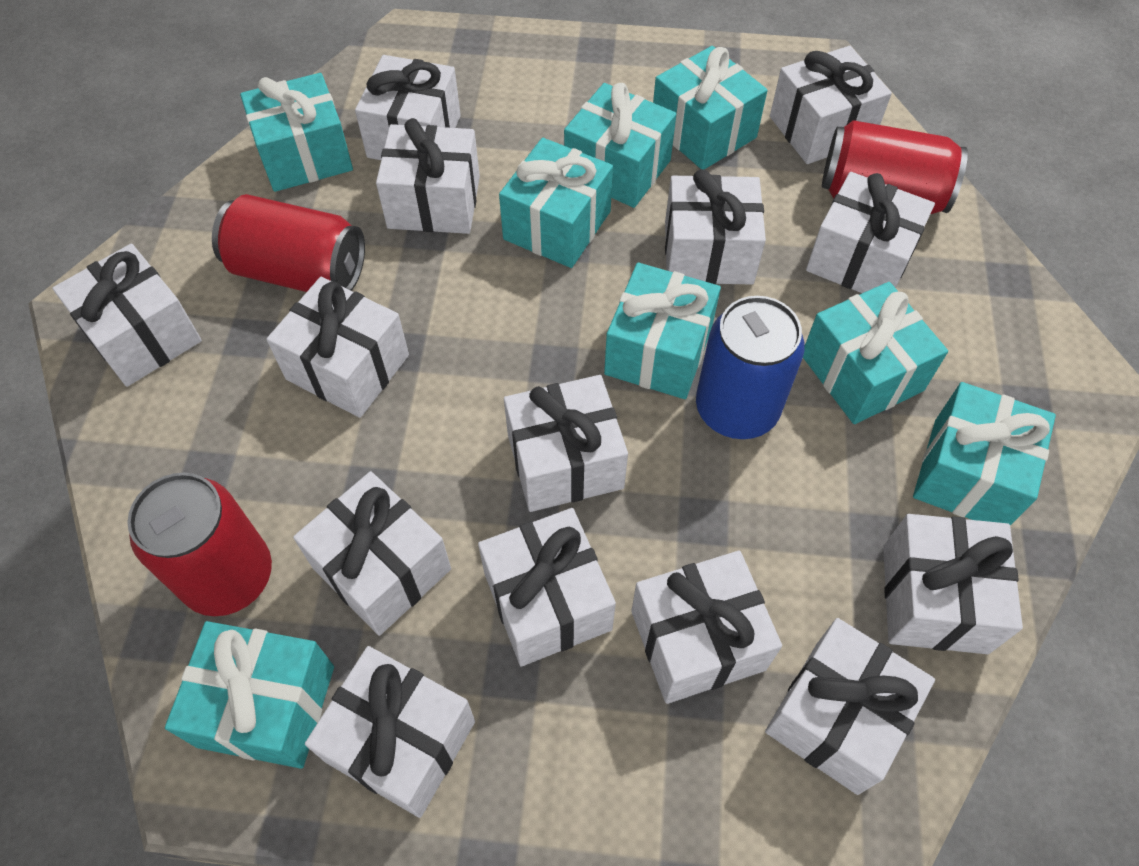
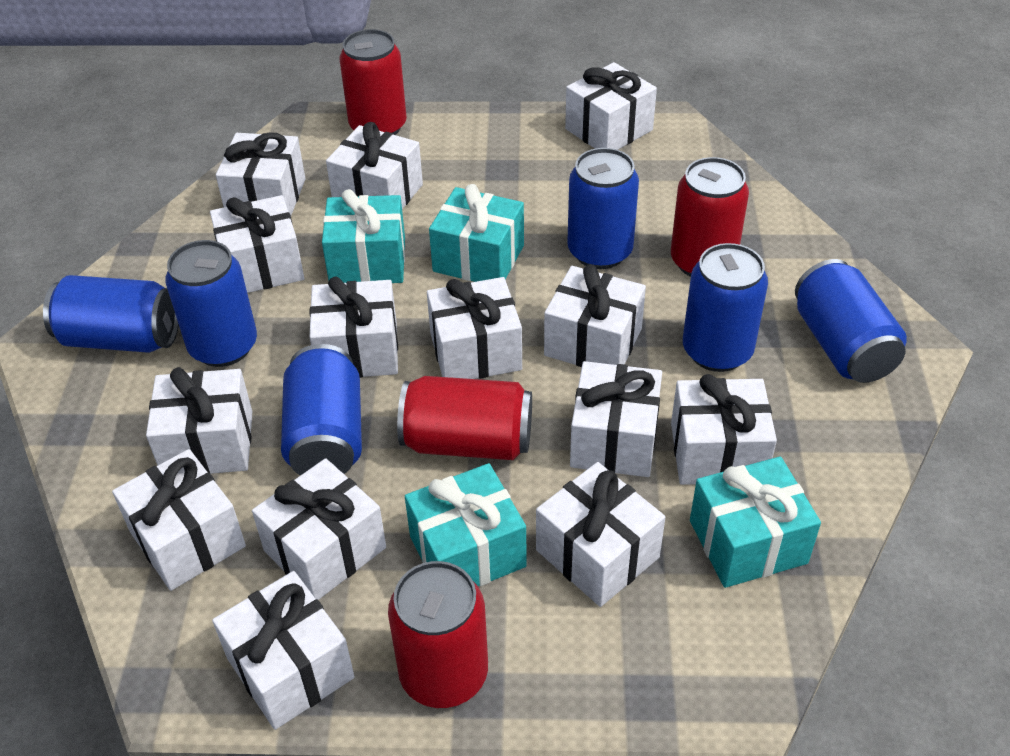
blue can: [696,296,805,439] = 1 -> [43,275,179,353] [165,240,257,367] [281,344,362,476] [567,148,639,269] [683,243,768,372] [795,259,907,383] = 6
red can: [127,473,272,616] [212,194,365,292] [822,120,968,214] = 3 -> [340,29,407,135] [388,561,488,708] [397,376,532,460] [671,157,749,277] = 4
turquoise gift: [165,621,334,769] [240,73,353,192] [499,138,613,268] [564,83,676,208] [604,263,721,399] [653,46,768,169] [803,282,948,424] [913,382,1056,525] = 8 -> [322,189,405,283] [405,463,527,586] [429,184,524,282] [690,456,821,588] = 4

